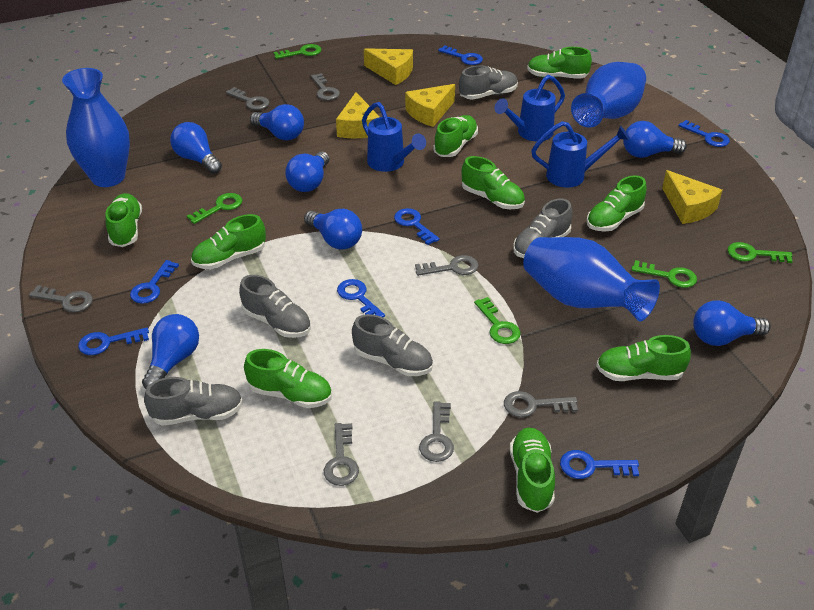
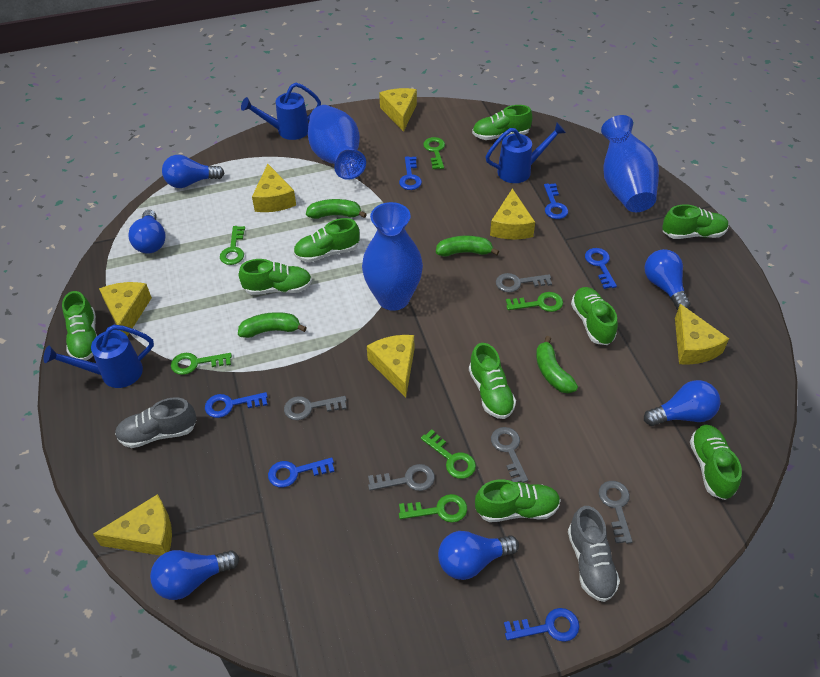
blue key: [78,328,149,355] [130,260,179,304] [337,279,385,317] [394,208,440,245] [438,45,483,65] [560,450,639,479] [678,120,730,147] = 7 -> [205,392,268,418] [268,458,335,488] [399,156,422,190] [504,608,579,642] [544,183,568,219] [585,248,617,289] = 6
blue light bulb: [142,314,199,389] [170,122,222,174] [250,104,304,140] [285,151,329,192] [304,209,362,250] [623,121,687,158] [693,301,771,346] = 7 -> [128,210,166,253] [150,550,239,600] [162,155,224,188] [438,531,519,580] [644,380,720,426] [645,249,691,310] = 6
green banana: none = 0 -> [238,312,307,338] [306,199,367,219] [436,236,499,257] [536,336,578,393] = 4
green key: [187,193,242,224] [274,44,321,59] [474,297,521,344] [631,260,697,288] [728,242,793,263] = 5 -> [171,353,232,375] [220,226,245,265] [399,494,467,522] [421,429,476,479] [423,137,445,169] [506,292,563,312] = 6
grey key: [29,285,93,312] [226,87,269,110] [311,73,340,100] [324,423,359,486] [415,255,478,276] [419,401,454,462] [504,391,578,417] = 7 -> [284,396,347,420] [368,464,435,491] [491,427,528,483] [496,273,552,292] [599,481,632,544] = 5
grey shoe: [144,377,243,426] [239,275,311,338] [352,314,433,376] [459,65,518,100] [513,199,572,258] = 5 -> [115,397,196,448] [568,506,620,602] = 2
yellow cheese: [336,92,380,139] [364,48,413,85] [405,84,455,127] [662,170,722,224] = 4 -> [93,494,172,556] [99,282,152,336] [252,164,296,212] [367,335,414,397] [379,88,417,132] [490,188,535,239] [675,304,729,365] = 7

